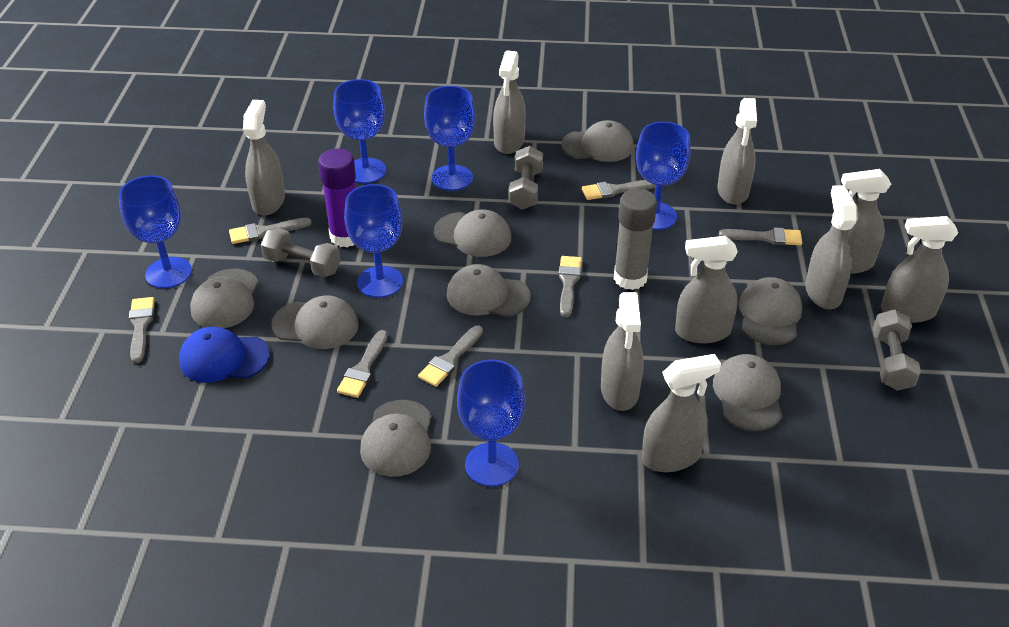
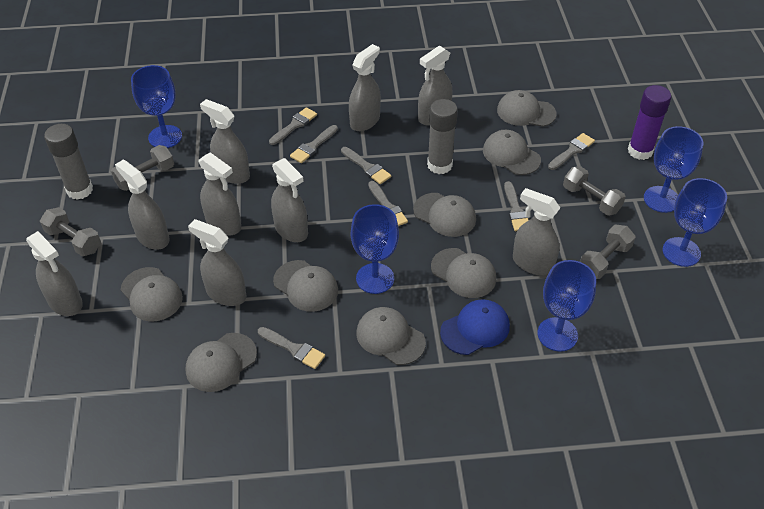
blue goblet: [119,175,192,289] [333,79,386,184] [344,184,403,298] [424,86,476,191] [457,359,525,487] [636,122,691,230] = 6 -> [131,65,182,148] [351,204,399,294] [538,260,596,352] [644,126,703,213] [662,178,727,267] = 5
grey dumbbell: [261,228,341,277] [509,146,543,210] [873,309,921,391] = 3 -> [40,207,101,256] [111,145,174,191] [563,166,626,216] [580,225,636,279] = 4
grey glue stick: [614,188,657,290] = 1 -> [44,124,93,200] [427,99,458,174] = 2

